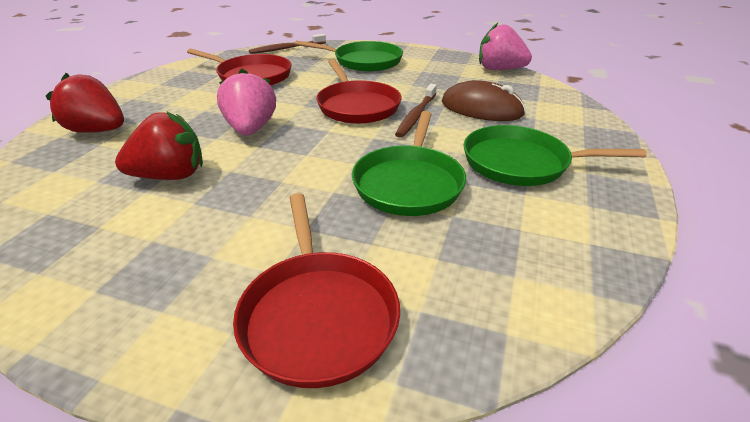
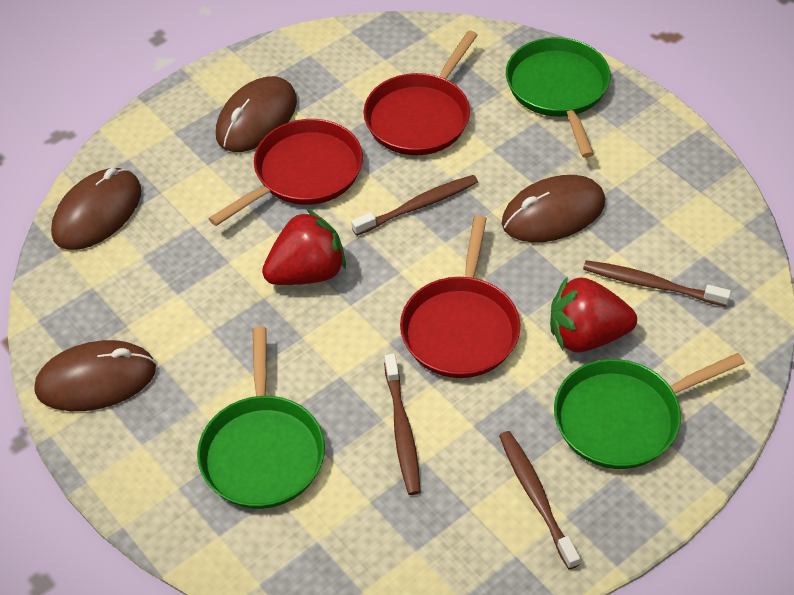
brown mouse: [442,80,526,121] = 1 -> [35,340,156,411] [51,168,141,250] [216,76,297,152] [502,175,605,242] = 4
brown toothbrush: [249,34,326,54] [395,84,437,138] = 2 -> [351,175,478,236] [384,354,421,495] [499,431,580,569] [583,260,731,307] = 4
pink strawberry: [217,69,276,135] [479,23,532,70] = 2 -> none = 0

